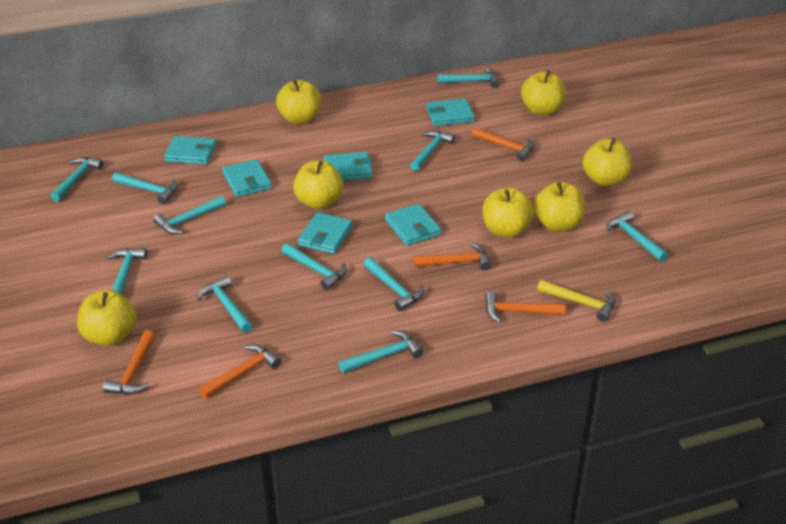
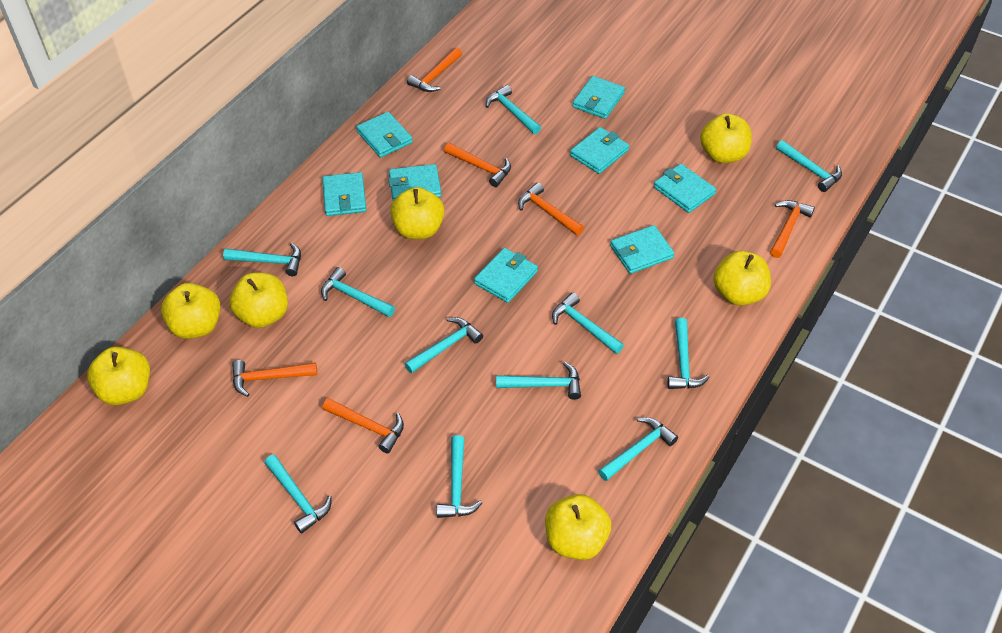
orange hammer: [103,330,155,395] [199,344,281,398] [413,243,491,270] [471,127,535,161] [485,291,565,323] = 5 -> [232,360,317,397] [322,398,404,454] [407,47,462,92] [444,143,511,187] [518,182,584,235] [770,200,815,258] = 6
turquoise wallet: [164,136,216,165] [222,159,272,197] [298,212,353,254] [324,152,373,181] [385,204,441,246] [426,98,475,126] = 6 -> [322,172,366,216] [356,112,413,158] [388,164,441,201] [474,248,538,303] [570,127,629,174] [573,76,625,119] [610,225,675,274] [654,164,716,213] = 8
yellow hammer: [537,280,615,322] = 1 -> none = 0

